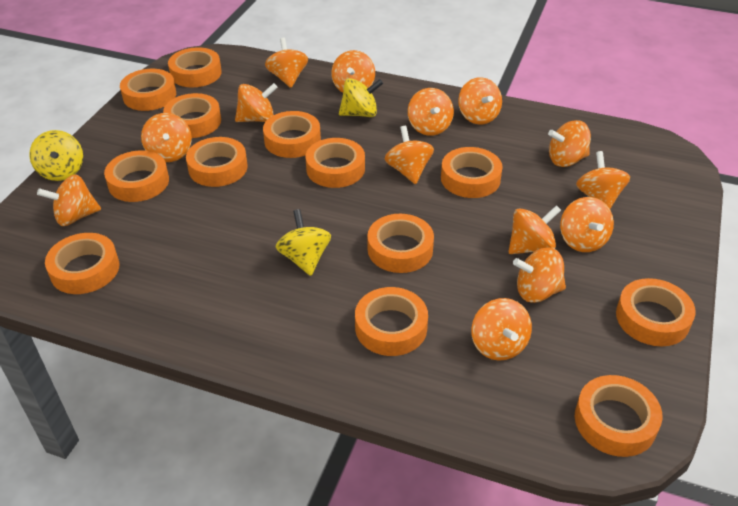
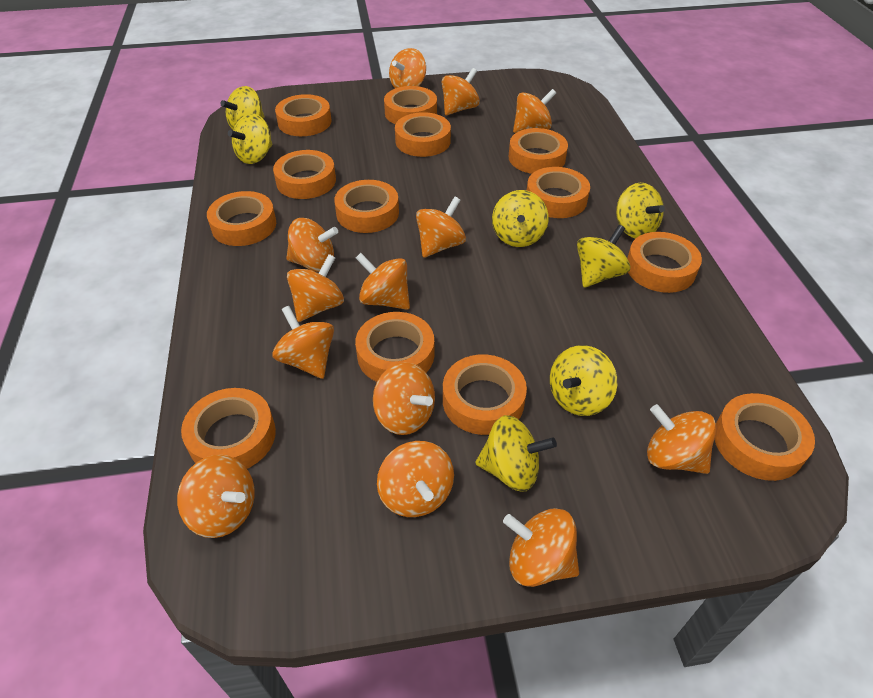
orange spinning top: [37,175,101,226] [141,113,192,162] [235,83,278,122] [265,38,308,88] [331,50,375,93] [385,126,434,184] [408,88,454,136] [458,77,502,125] [471,298,532,361] [509,205,561,254] [513,248,566,303] [548,120,591,167] [560,197,614,252] [576,151,630,209] = 14 -> [177,455,255,538] [273,306,334,379] [286,218,338,272] [287,254,344,322] [356,253,410,310] [373,362,435,435] [377,441,454,517] [389,48,426,88] [416,197,466,258] [442,68,480,115] [503,508,579,587] [513,89,556,133] [647,404,717,474] = 13
yellow spinning top: [29,130,83,181] [275,209,331,276] [339,78,383,117] = 3 -> [220,86,264,130] [228,114,272,164] [475,415,557,492] [492,190,549,247] [550,345,617,416] [577,225,630,288] [616,183,665,239] = 7

